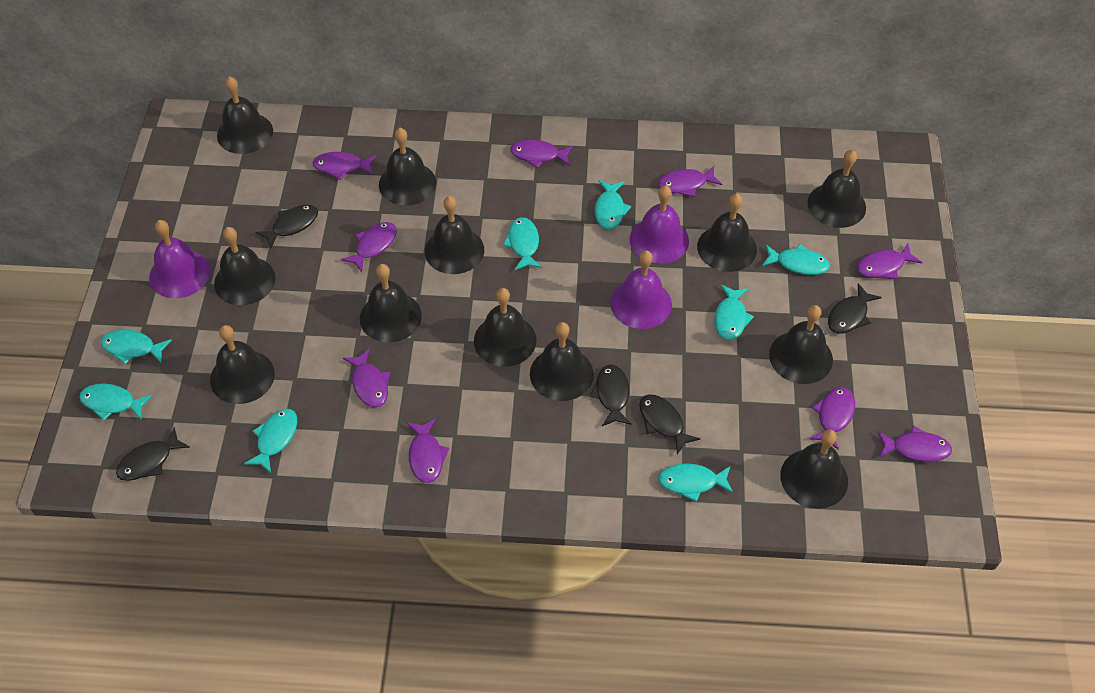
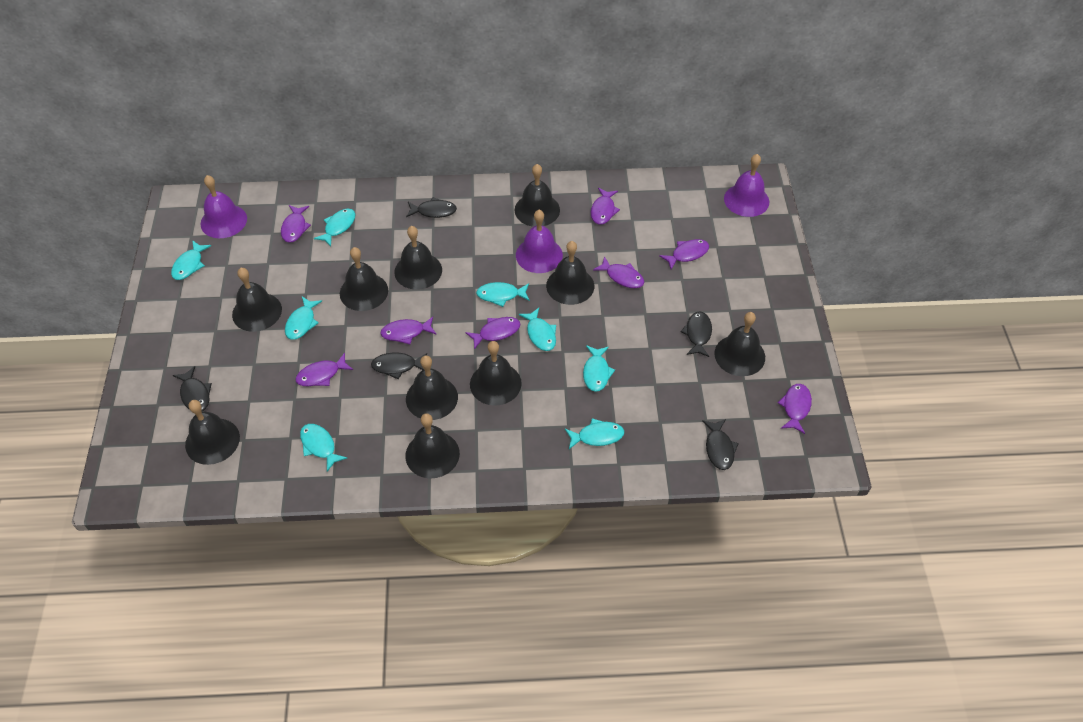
black bell: [210,325,275,404] [214,227,276,305] [217,76,273,154] [360,264,422,342] [379,128,436,206] [425,196,484,274] [474,288,537,367] [530,322,594,401] [697,194,757,272] [769,305,833,384] [780,429,848,509] [807,150,866,228] = 12 -> [185,400,240,465] [232,268,282,332] [340,247,388,311] [394,226,442,290] [405,413,460,479] [406,355,458,420] [470,341,522,406] [515,164,560,227] [546,241,594,305] [714,312,765,376] = 10
purple fish: [313,152,376,180] [341,222,397,272] [343,348,390,407] [407,419,450,483] [510,139,573,168] [658,166,722,197] [810,387,855,450] [857,244,922,279] [877,426,952,462] = 9 -> [281,205,311,243] [295,353,353,386] [380,317,436,344] [465,317,520,350] [591,188,620,225] [593,256,644,288] [659,239,709,270] [778,384,812,434] = 8

